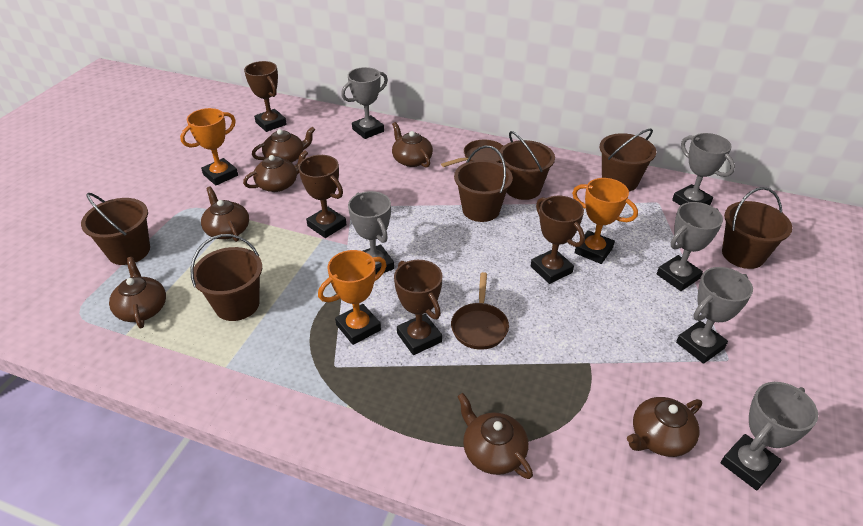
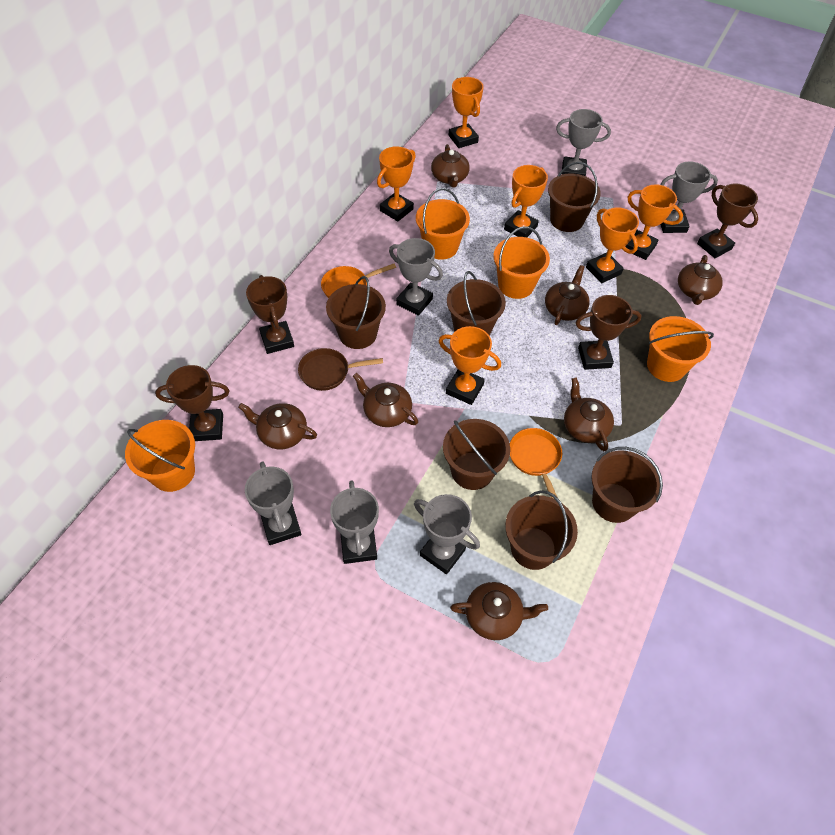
brown pan: [441,140,503,167] [451,272,509,350] = 2 -> [298,348,383,391] = 1
orange bucket: none = 0 -> [125,420,195,492] [416,188,470,260] [493,226,550,299] [647,316,714,382] = 4
orange pan: none = 0 -> [321,264,396,298] [510,428,562,499] = 2
orange trophy: [180,108,238,185] [318,250,387,345] [572,178,638,264] = 3 -> [377,146,416,221] [439,326,501,405] [449,77,484,148] [504,165,548,237] [586,208,639,283] [625,184,683,260] = 6

